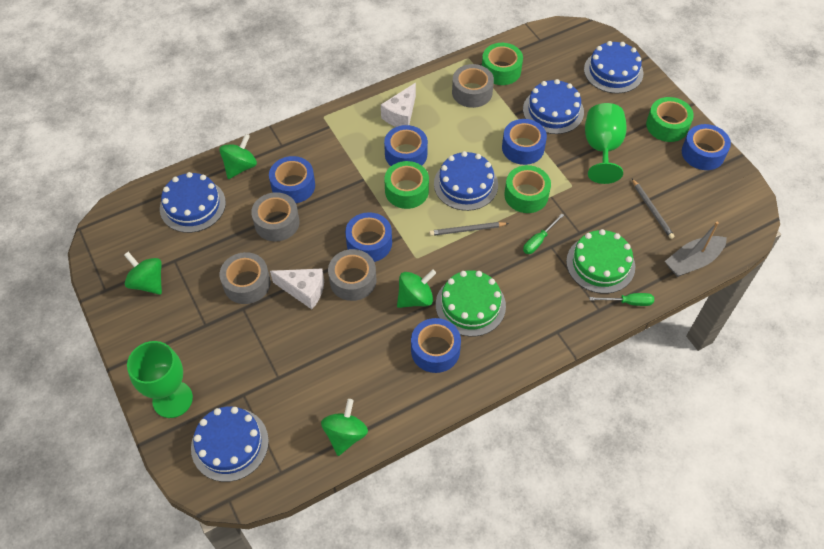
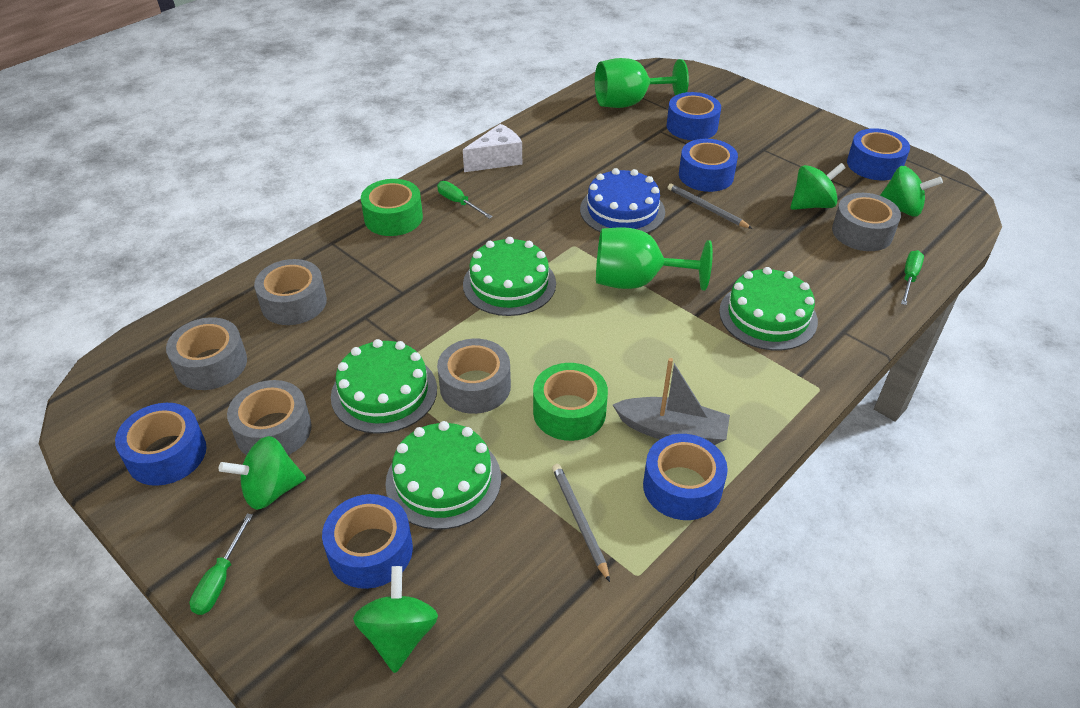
blue cake: [160,172,226,233] [191,407,269,482] [434,151,498,211] [523,79,584,134] [584,41,643,93] = 5 -> [580,168,665,233] = 1
green cake: [436,270,506,337] [566,229,635,294] = 2 -> [331,339,437,434] [385,421,501,529] [463,237,556,316] [719,267,818,351] = 4
green screwdriver: [523,213,564,254] [589,293,654,306] = 2 -> [190,513,253,615] [437,181,493,219] [901,250,924,305] = 3
green tape: [384,161,429,209] [482,43,523,85] [504,165,551,213] [646,97,694,142] = 4 -> [361,179,423,236] [533,363,608,441] = 2
grey tape: [220,252,271,304] [251,192,299,242] [328,249,376,301] [452,64,494,108] = 4 -> [166,317,247,390] [227,380,312,455] [254,259,327,325] [437,339,511,414] [832,193,901,251] = 5
white cheese: [270,269,324,309] [381,83,416,127] = 2 -> [463,124,522,172] = 1

